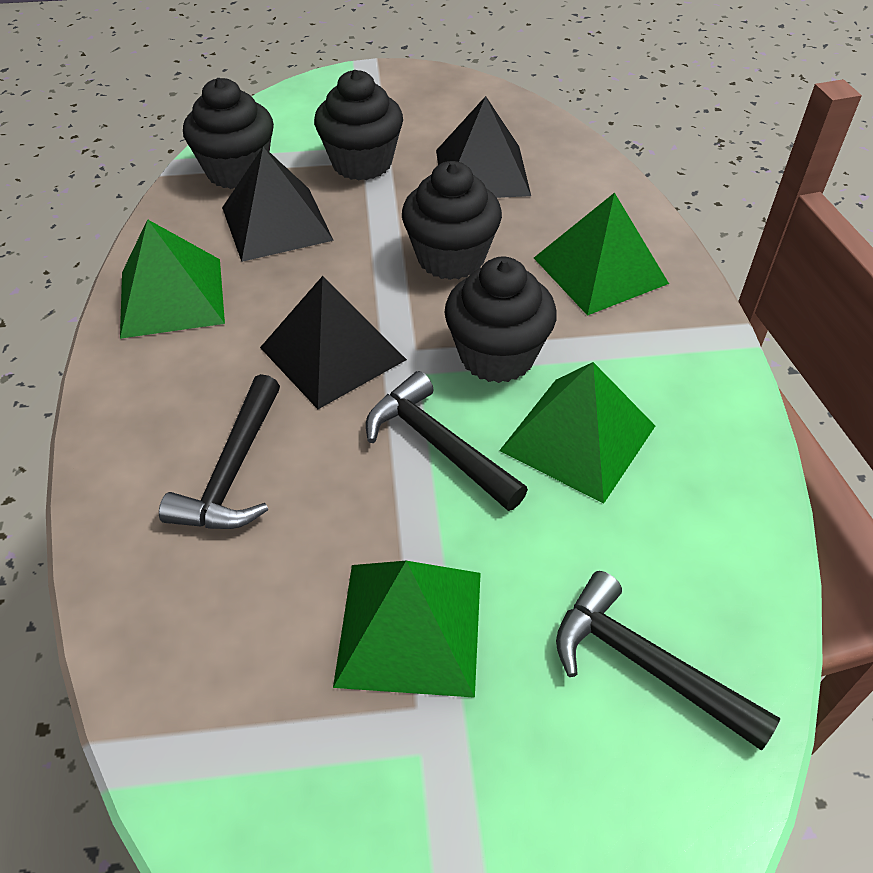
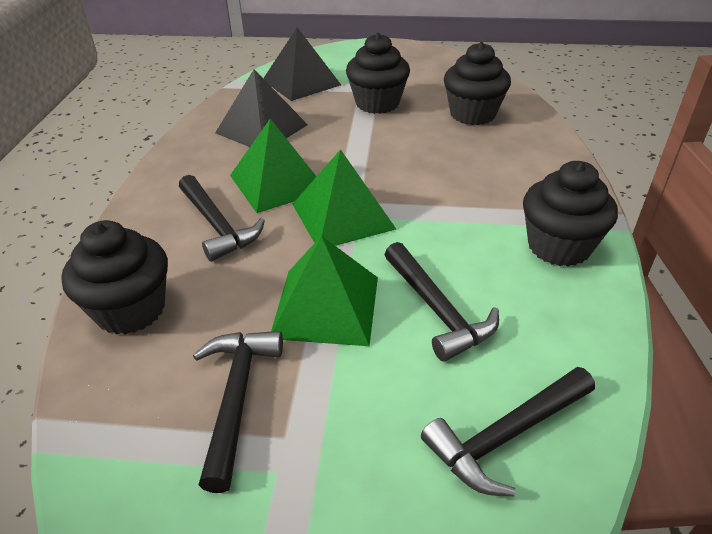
black hammer: [159,374,280,529] [366,371,528,511] [556,571,781,750] = 3 -> [179,175,265,262] [193,331,283,493] [384,242,499,362] [421,367,595,496] = 4
black pyramid: [222,147,334,262] [260,276,407,409] [436,96,531,198] = 3 -> [215,69,308,147] [263,27,341,101] = 2
green pyramid: [120,219,225,339] [333,561,481,698] [499,362,655,504] [534,193,669,316] = 4 -> [230,119,317,213] [271,236,378,346] [292,149,396,246] = 3

